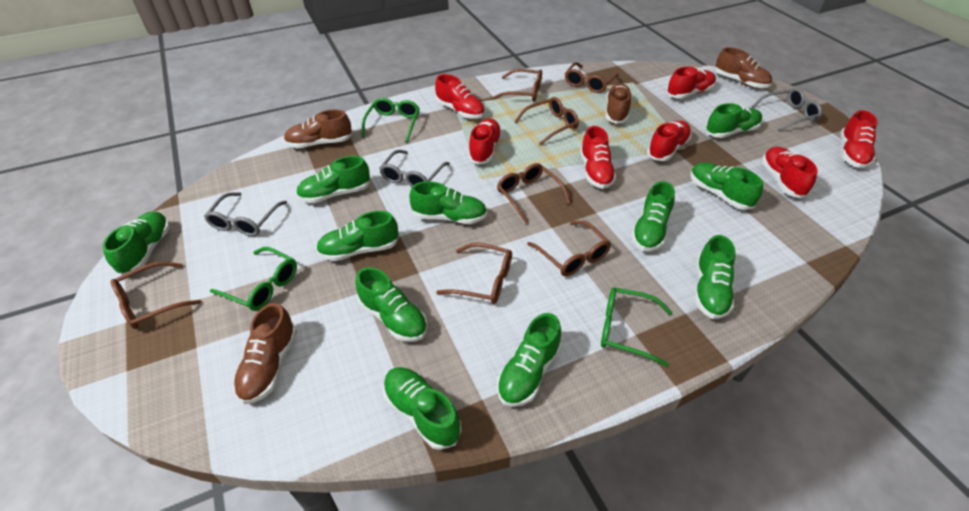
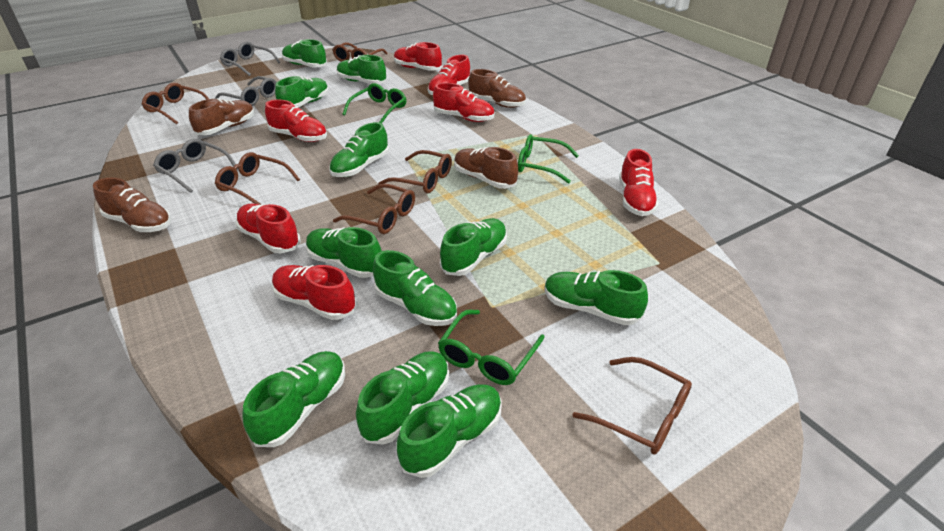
brown glasses: [111,261,202,329] [436,243,512,304] [493,69,542,102] [497,163,571,224] [515,97,579,145] [527,221,611,276] [565,62,619,93] = 7 -> [142,83,209,125] [215,152,300,205] [333,42,388,62] [333,184,415,234] [378,150,452,193] [573,357,692,455] = 6

